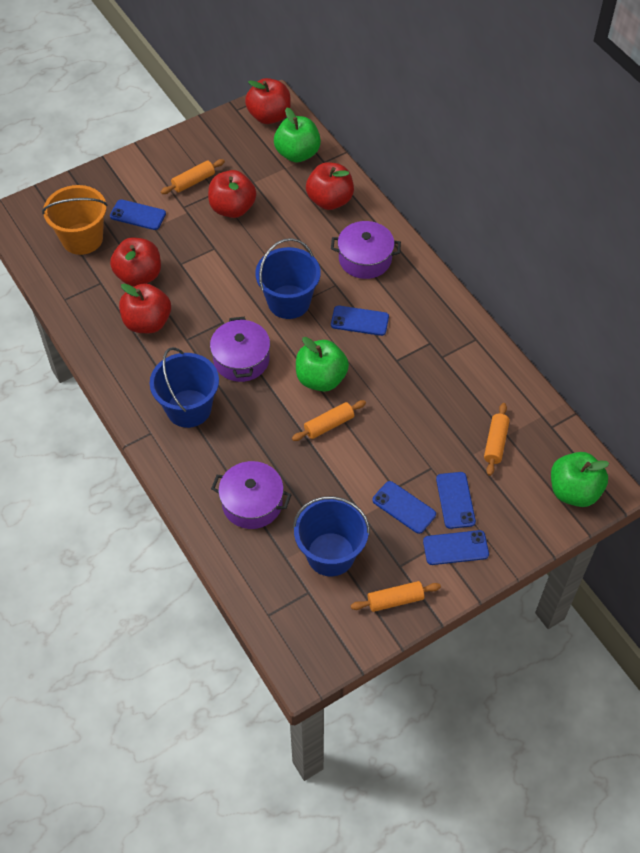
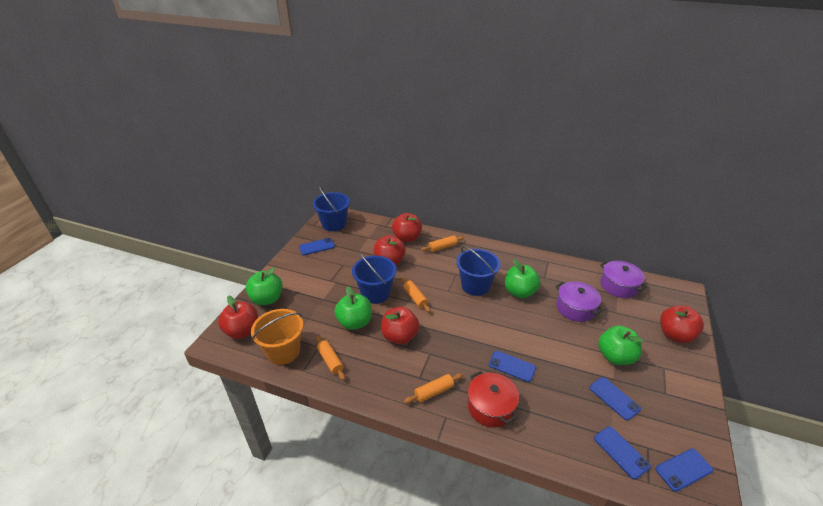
green apple: [274,107,321,163] [296,337,349,392] [551,452,609,507] = 3 -> [246,267,282,305] [334,286,372,330] [505,259,540,298] [598,326,643,365] = 4
purple pot: [210,317,270,382] [211,461,292,529] [331,221,401,279] = 3 -> [556,281,604,322] [600,261,647,298] = 2
red pot: none = 0 -> [467,371,519,427] = 1

